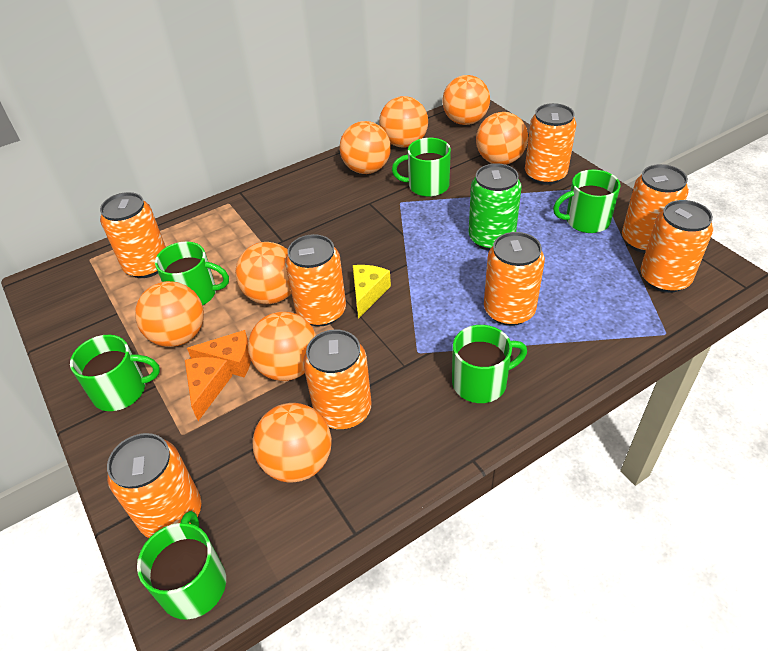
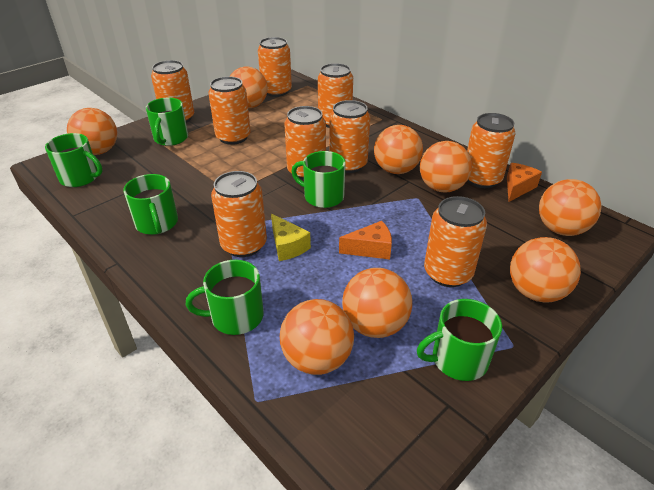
green can: [469,163,522,250] = 1 -> none = 0
orange can: [100,192,166,278] [107,433,201,538] [285,234,346,326] [303,330,372,429] [484,232,545,326] [525,103,576,185] [622,164,689,253] [640,200,713,293] = 8 -> [151,60,194,123] [208,76,251,145] [211,171,267,257] [258,37,292,97] [284,106,326,180] [318,63,353,128] [329,100,370,173] [424,196,487,287] [467,113,516,188] = 9

